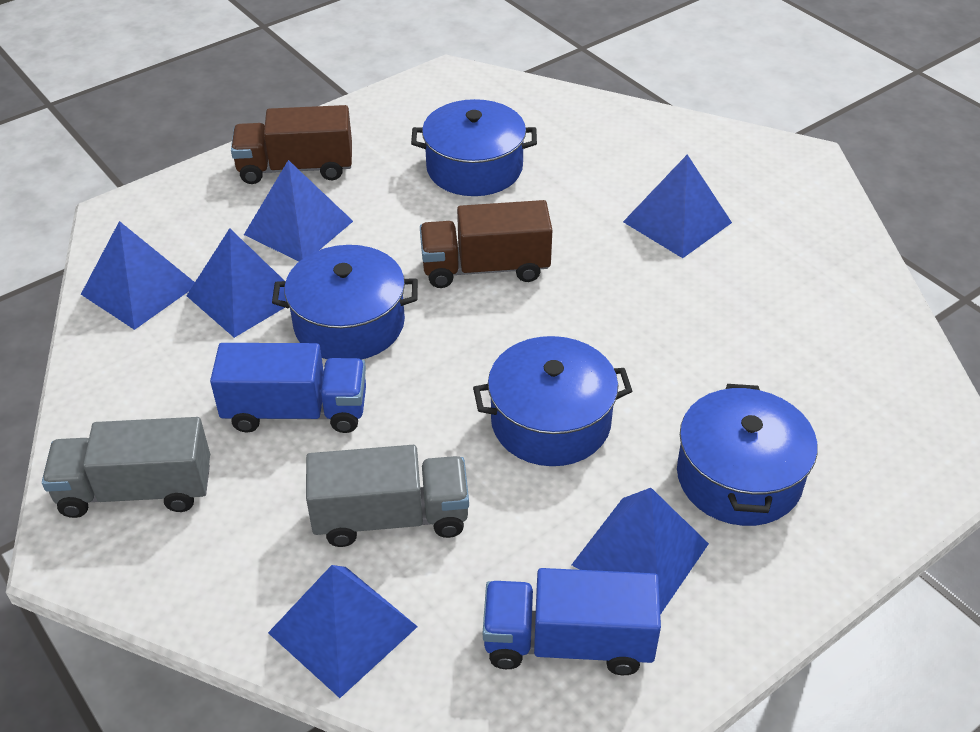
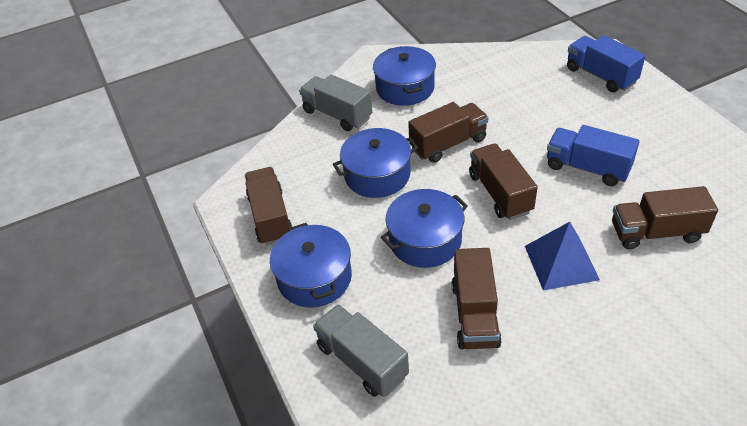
blue pyramid: [81,221,195,330] [187,228,287,338] [244,160,353,261] [268,565,418,698] [572,488,709,615] [623,155,732,258] = 6 -> [525,222,600,291] = 1
brown truck: [231,105,352,184] [420,200,552,288] = 2 -> [245,167,293,245] [408,102,489,163] [452,248,502,349] [469,144,538,220] [612,186,718,249] = 5

